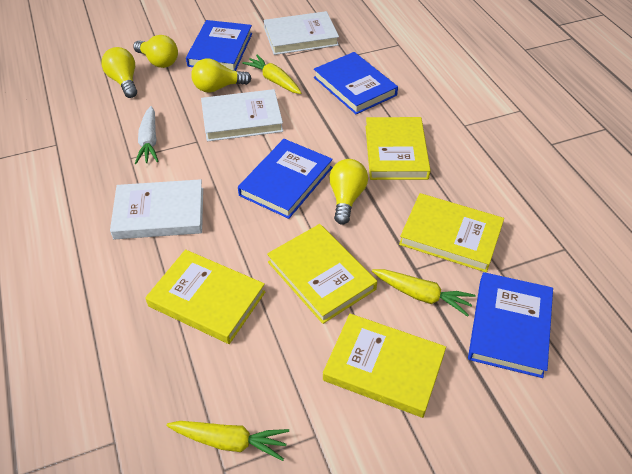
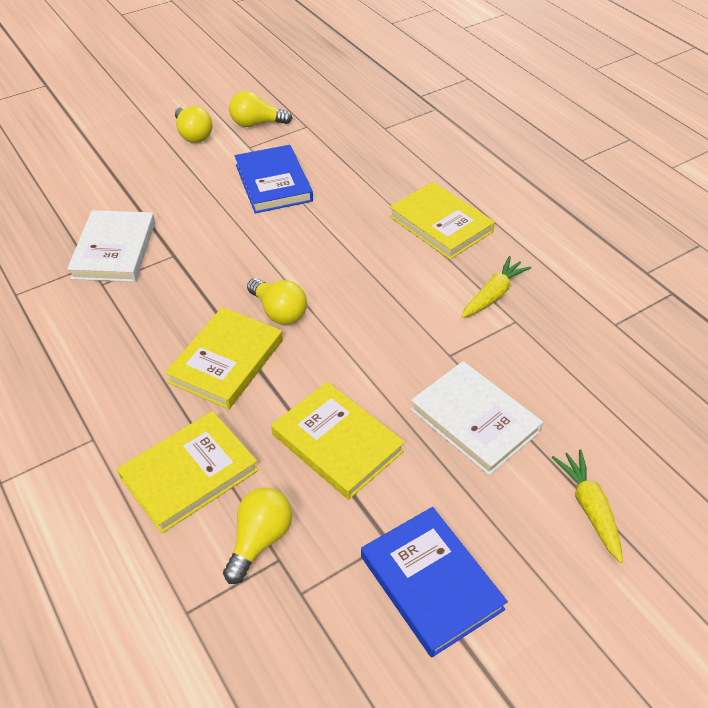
blue book: [186,20,252,71] [238,139,333,219] [314,52,398,114] [468,272,553,378] = 4 -> [235,145,313,213] [361,507,508,658] = 2
white book: [110,179,203,239] [201,89,283,142] [264,11,339,55] = 3 -> [67,210,155,282] [410,361,543,476] = 2
white carrot: [135,106,159,164] = 1 -> none = 0
yellow book: [145,249,266,344] [267,224,377,324] [323,314,446,418] [366,117,431,180] [399,193,504,273] = 5 -> [117,411,259,533] [165,307,283,409] [271,382,405,500] [389,182,495,260] = 4
yellow carrot: [166,421,289,461] [242,55,301,94] [372,269,476,317] = 3 -> [461,256,531,318] [552,450,623,563] = 2

